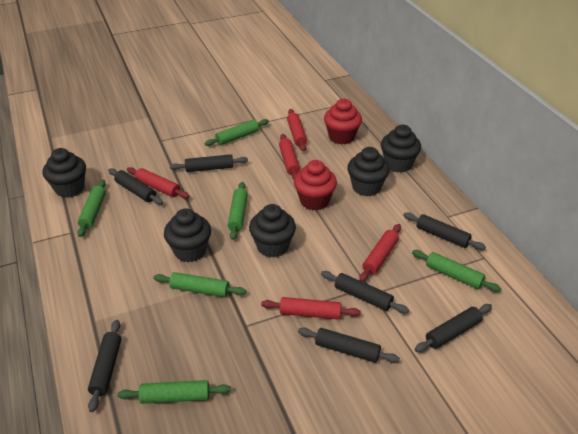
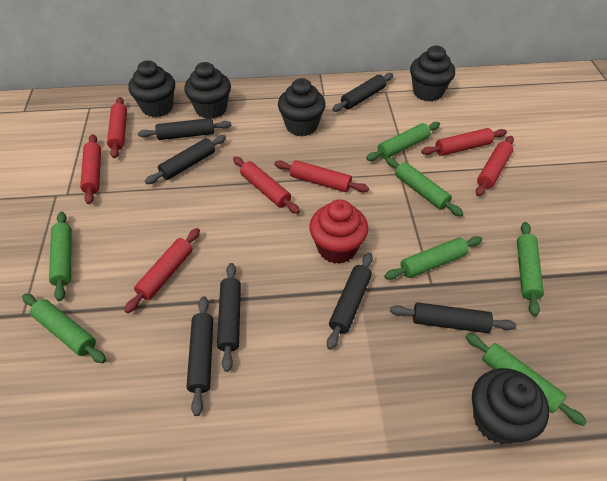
green rolling pin: [77,179,106,237] [117,380,231,404] [153,272,246,297] [205,119,269,146] [228,182,248,240] [412,250,501,292] = 6 -> [22,294,106,363] [49,212,72,301] [366,122,440,161] [384,236,482,280] [386,157,463,216] [466,333,587,426] [517,222,544,316] = 7
red cupcake: [294,160,337,210] [324,99,362,145] = 2 -> [309,200,368,264] = 1
red rolling pin: [127,167,190,199] [261,297,361,320] [279,134,300,180] [287,109,307,152] [359,224,401,282] = 5 -> [80,134,101,204] [107,97,127,158] [124,228,200,313] [233,157,300,214] [274,160,369,192] [421,128,507,156] [476,136,514,196] = 7

